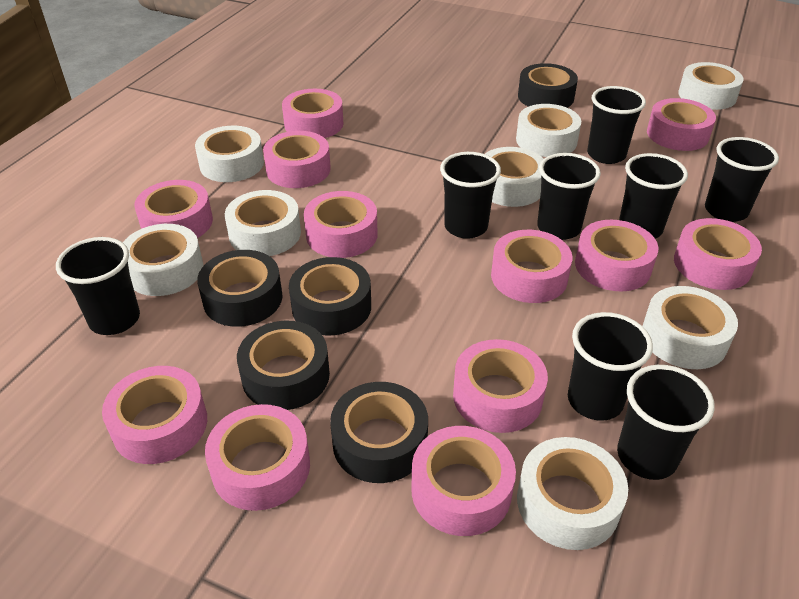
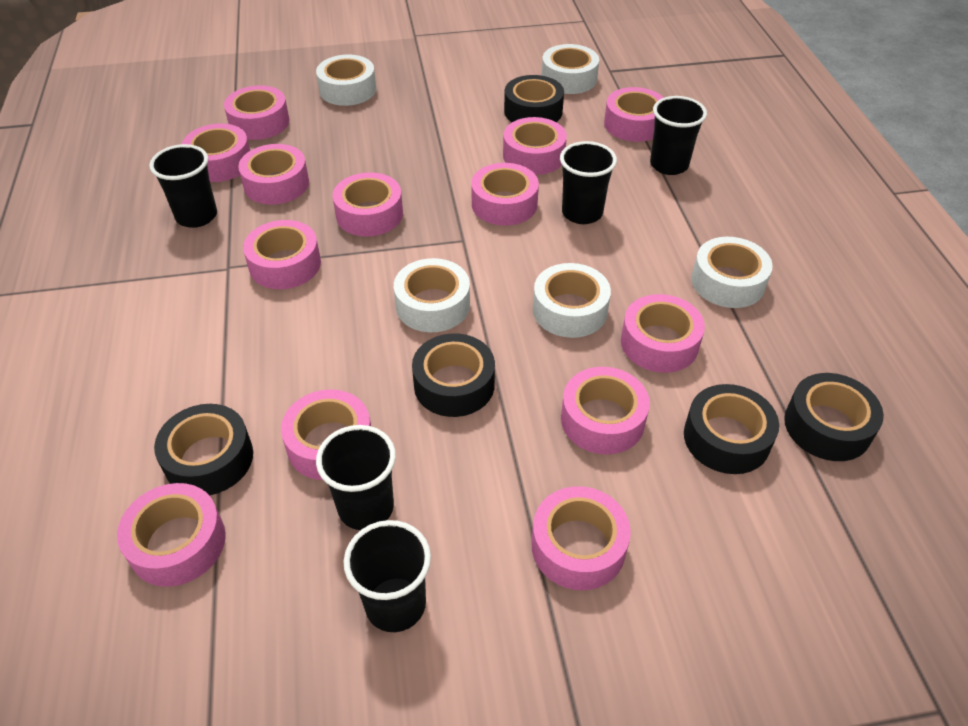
black cup: [56,237,140,335] [440,152,501,239] [537,153,601,240] [568,312,653,421] [587,86,646,164] [617,365,715,480] [619,153,688,239] [705,137,779,222] = 8 -> [149,144,217,228] [316,425,396,530] [344,520,431,632] [560,141,617,224] [650,96,707,175] = 5
pink tape: [102,366,207,464] [134,180,213,238] [205,404,310,511] [263,131,331,188] [282,89,343,138] [304,191,378,258] [412,426,516,536] [453,339,548,433] [491,230,572,303] [575,220,659,292] [647,98,716,151] [674,218,762,290] = 12 -> [117,483,226,587] [182,124,250,182] [224,85,289,140] [238,144,309,205] [243,220,321,289] [281,389,371,480] [333,172,403,236] [471,163,539,226] [503,117,567,175] [532,486,631,590] [561,367,650,454] [604,87,664,142] [621,294,705,373] = 13
white tape: [123,224,203,296] [195,126,264,182] [225,190,301,256] [485,147,543,207] [516,104,581,157] [517,437,628,550] [643,286,738,369] [678,62,744,110] = 8 -> [316,55,376,106] [394,258,470,332] [533,263,611,338] [541,44,599,94] [691,237,773,308] = 5

